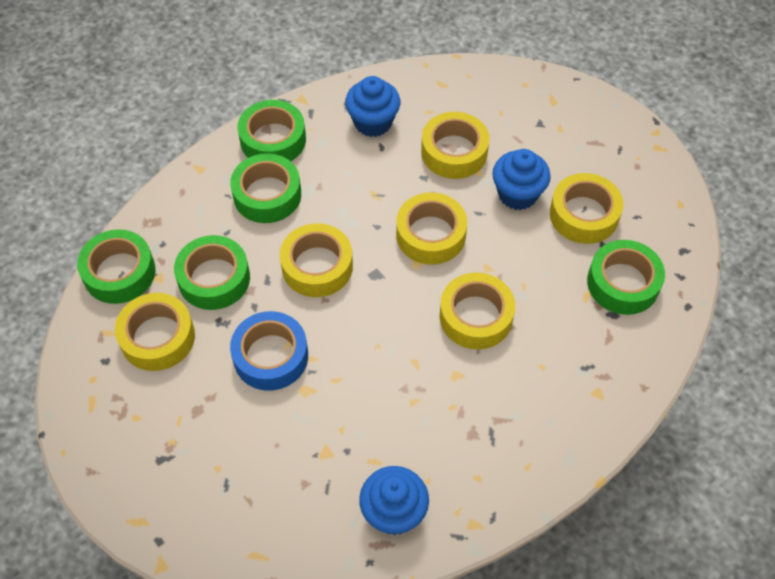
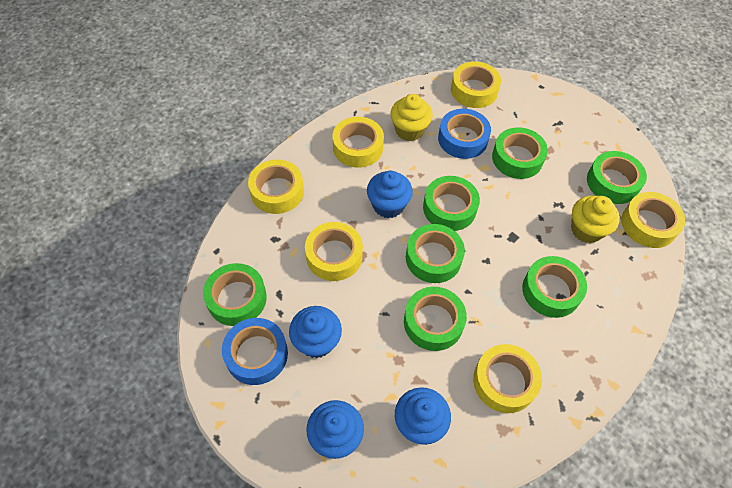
blue cupcake: [345,76,400,137] [359,466,429,535] [492,149,551,210] = 3 -> [289,306,342,358] [307,400,364,459] [367,171,413,218] [395,387,451,445] = 4
blue tape: [230,311,308,391] = 1 -> [222,318,288,385] [438,109,491,159] = 2
green tape: [77,229,155,304] [174,235,250,310] [230,153,301,223] [237,100,306,161] [587,240,665,315] = 5 -> [203,263,267,326] [404,287,467,351] [406,224,465,283] [423,176,480,231] [492,127,548,179] [522,256,587,318] [587,151,647,204] = 7
yellow cupcake: none = 0 -> [390,94,433,141] [571,196,620,243] = 2

